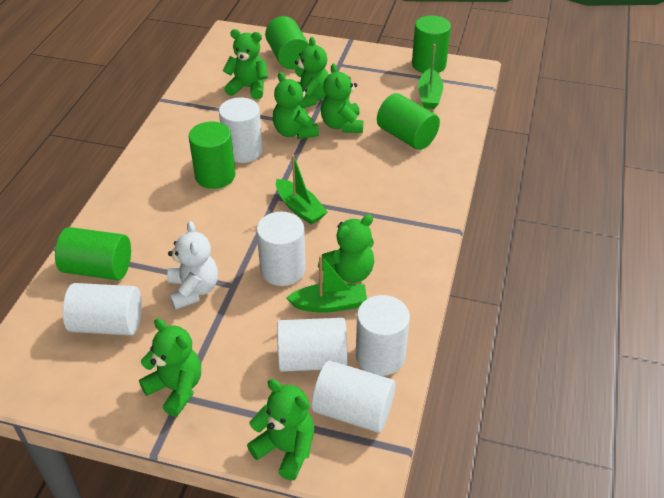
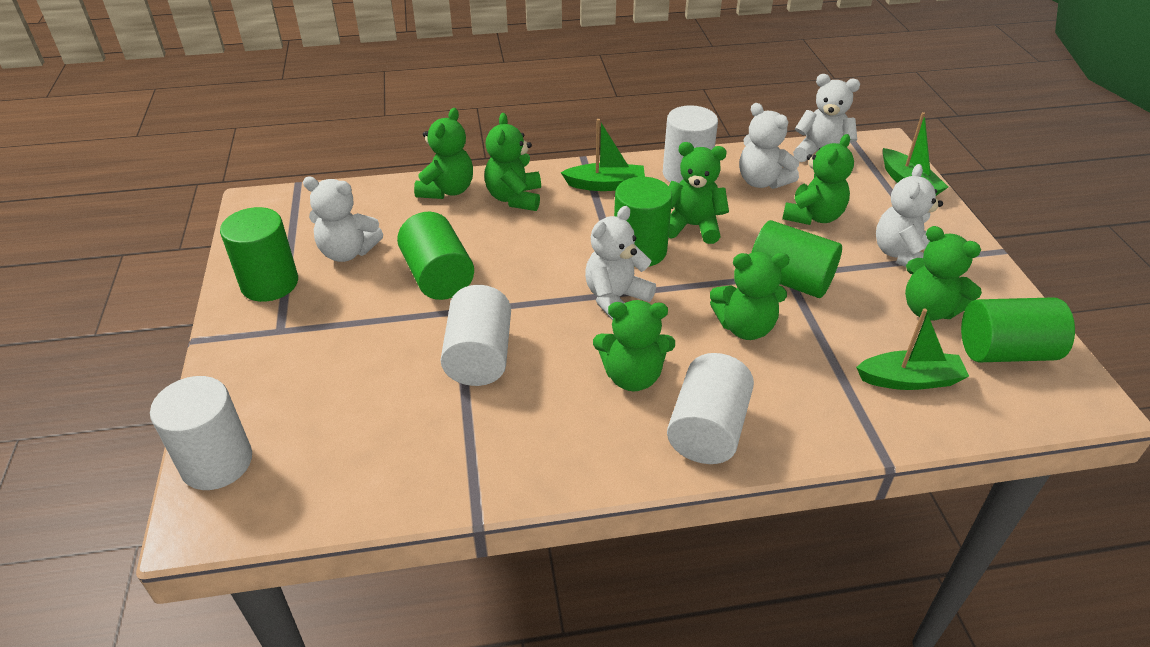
white cylinder: [63,283,142,335] [219,97,263,163] [256,212,306,286] [277,318,348,372] [312,361,395,433] [356,295,410,376] = 6 -> [150,376,252,490] [440,285,511,386] [663,105,718,183] [667,353,754,464] = 4
white teddy bear: [167,221,218,310] = 1 -> [303,177,383,262] [585,206,656,320] [739,103,799,189] [793,74,860,162] [876,164,943,267] = 5

